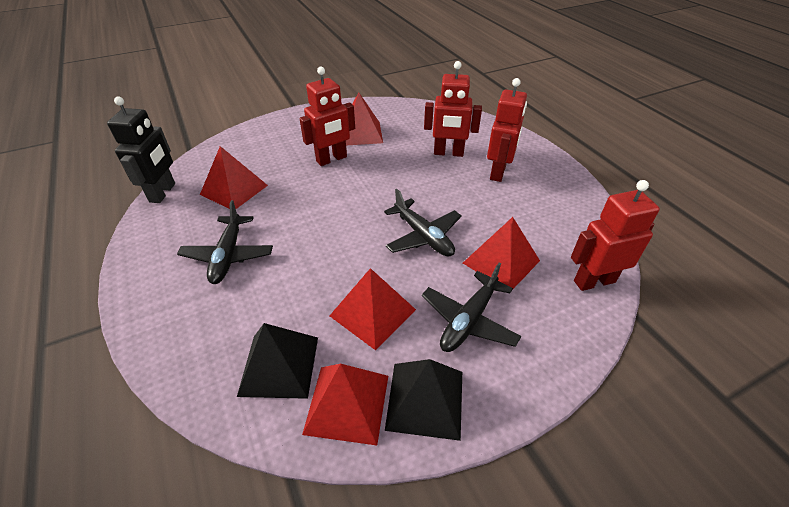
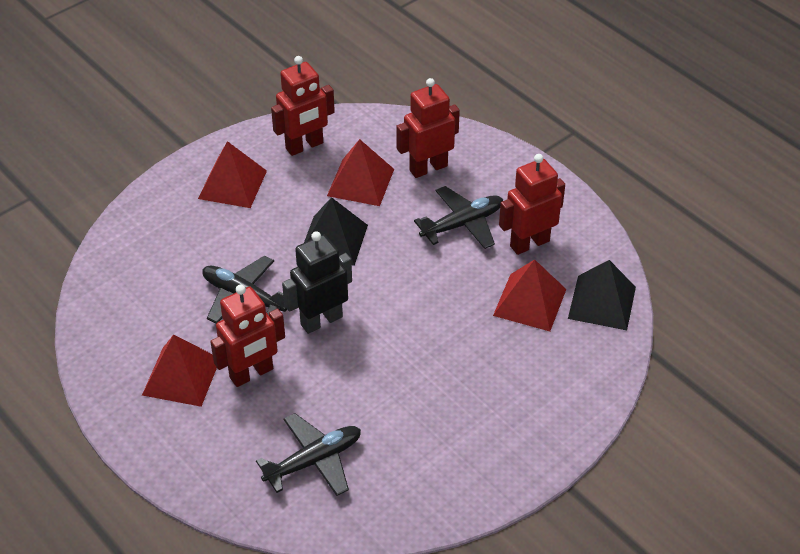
red pyramid: [200,146,268,209] [302,364,388,445] [330,268,416,350] [346,93,383,146] [463,217,540,289] = 5 -> [142,334,217,407] [198,141,267,208] [327,139,394,206] [493,259,566,331] = 4

